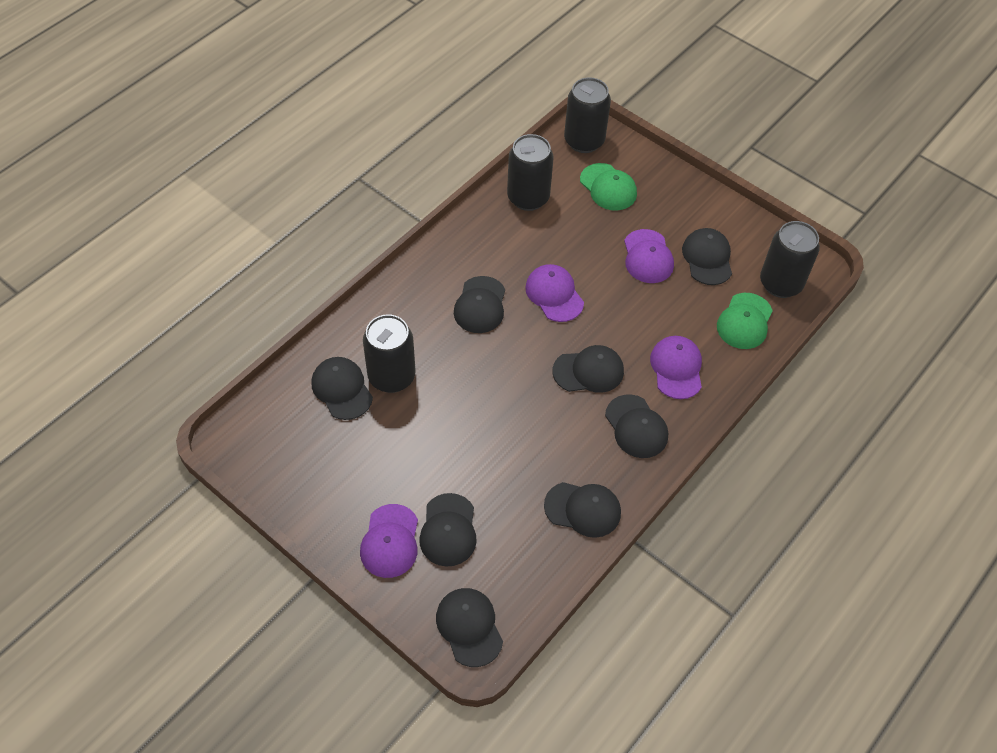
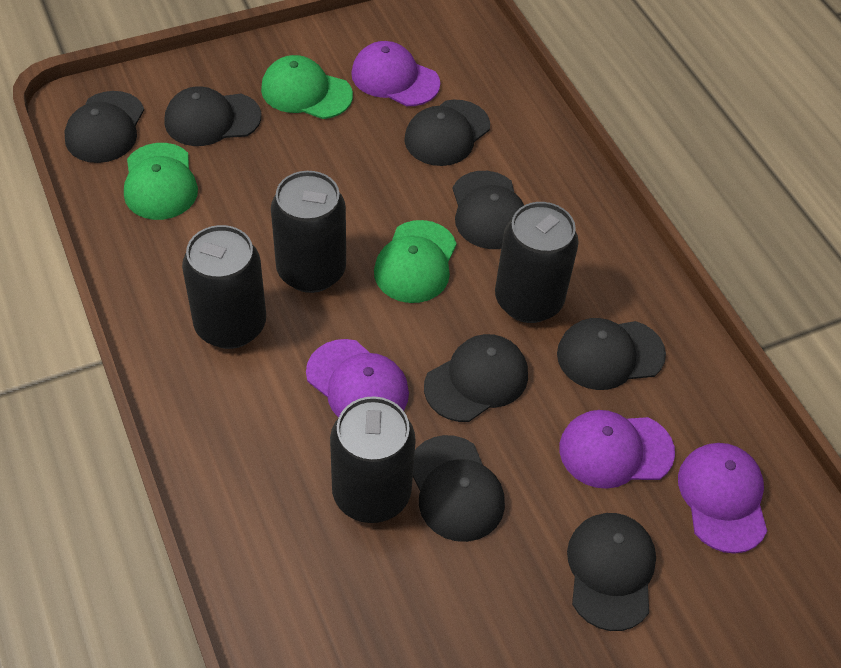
green cap: [580,163,637,211] [717,293,773,349] = 2 -> [124,143,198,220] [261,55,353,119] [374,220,457,303] = 3

